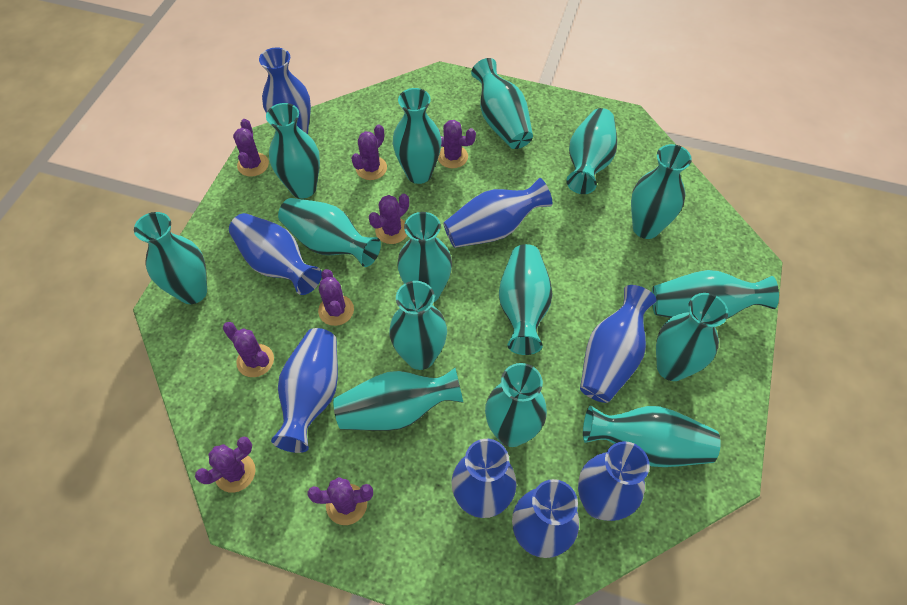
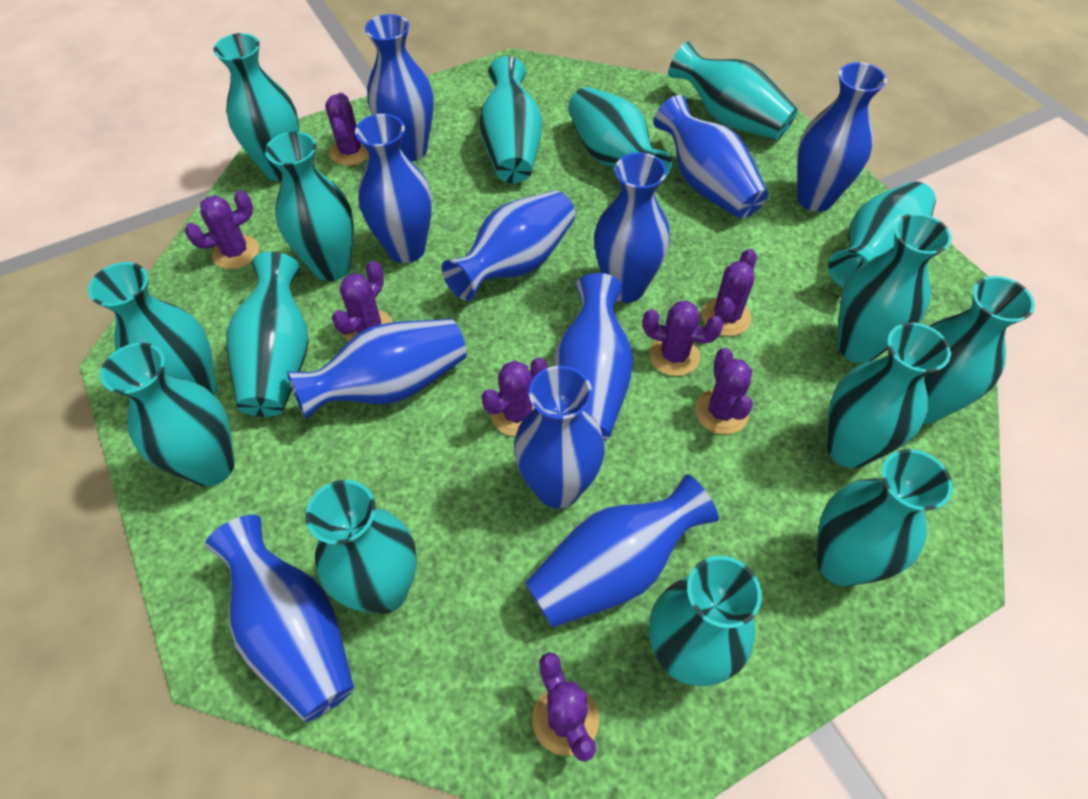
blue vase: [229,213,322,295] [259,47,311,134] [271,328,338,453] [443,178,552,248] [451,439,517,518] [512,479,579,558] [578,441,650,521] [580,285,656,403] = 8 -> [205,514,354,722] [287,319,467,419] [355,114,432,263] [365,14,433,162] [441,190,575,301] [514,366,604,509] [525,474,719,628] [554,273,633,441] [594,153,670,303] [653,95,768,219] [797,62,887,212] = 11

